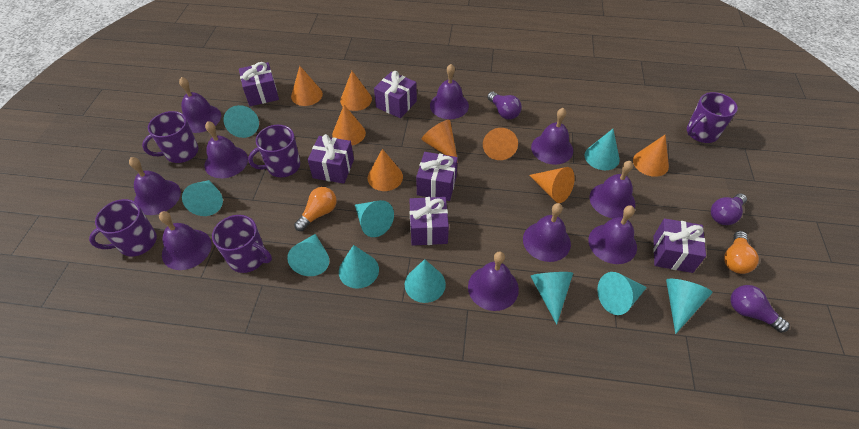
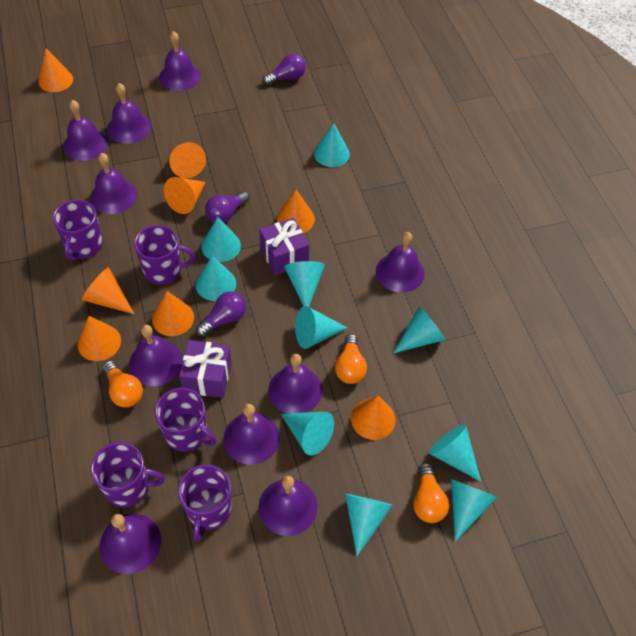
orange light bulb: [294,187,337,231] [724,231,759,274] = 2 -> [102,361,143,408] [335,334,367,384] [413,462,449,523] = 3
purple gift: [239,62,279,106] [308,134,354,184] [374,71,417,118] [409,197,449,246] [416,152,458,201] [653,218,706,273] = 6 -> [179,340,231,398] [260,218,309,275] = 2

